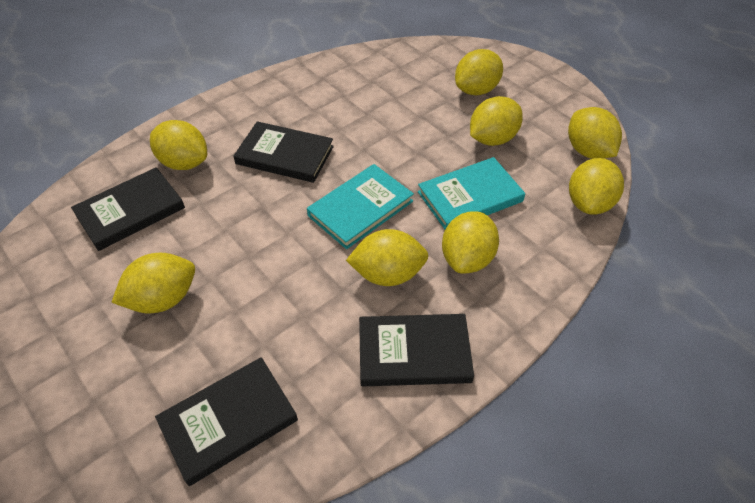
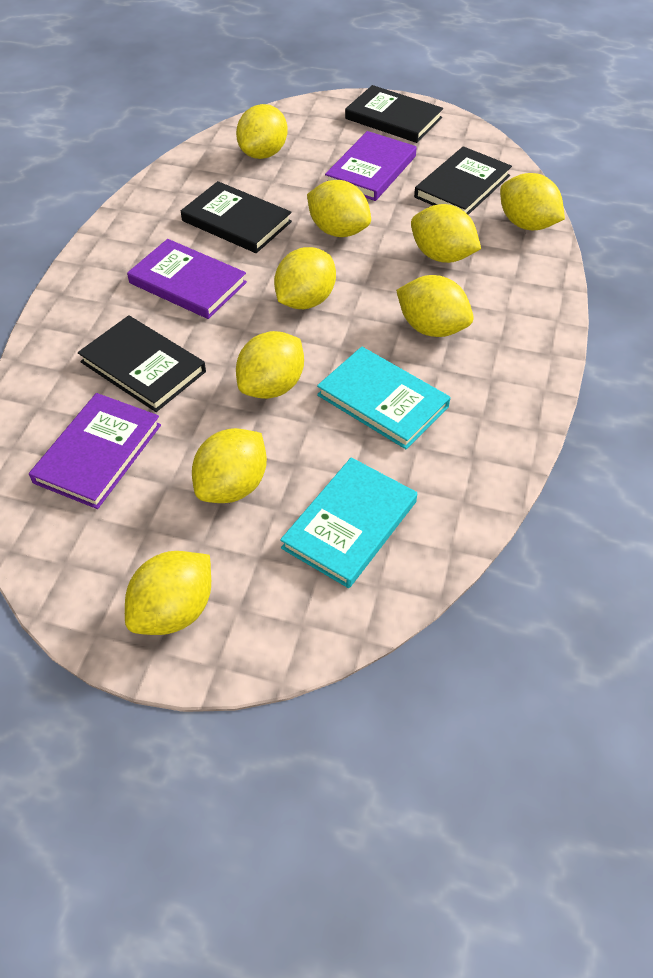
purple book: none = 0 -> [29,393,161,509] [127,239,247,319] [325,131,417,201] = 3
yellow lemon: [111,253,195,313] [150,120,207,170] [346,229,429,286] [442,211,499,273] [455,49,503,95] [470,96,523,146] [568,107,622,159] [569,158,624,214] = 8 -> [125,551,211,635] [192,428,267,503] [236,104,288,159] [236,331,304,399] [274,247,336,309] [307,180,371,237] [396,275,474,337] [411,204,481,263] [500,173,565,230] = 9

